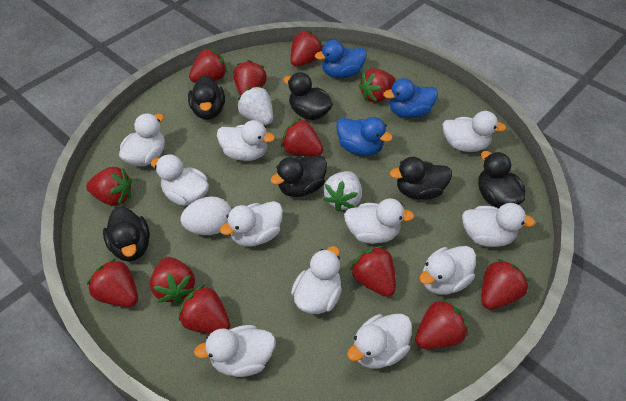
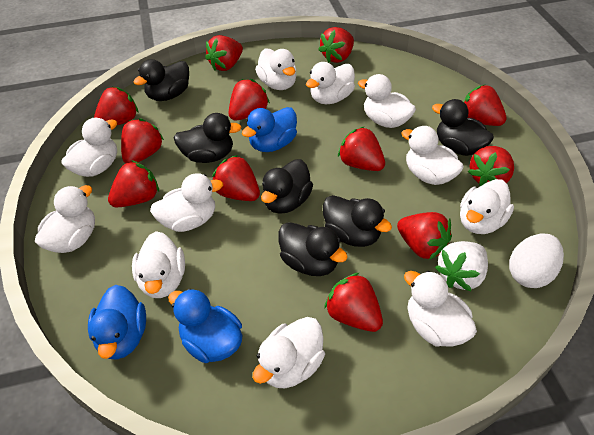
white strawberry: [237,86,273,125] [323,171,362,211] = 2 -> [435,241,488,291] = 1

